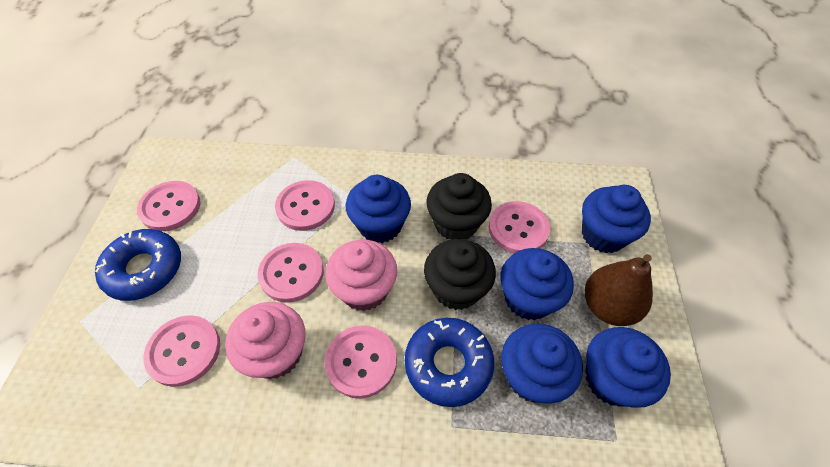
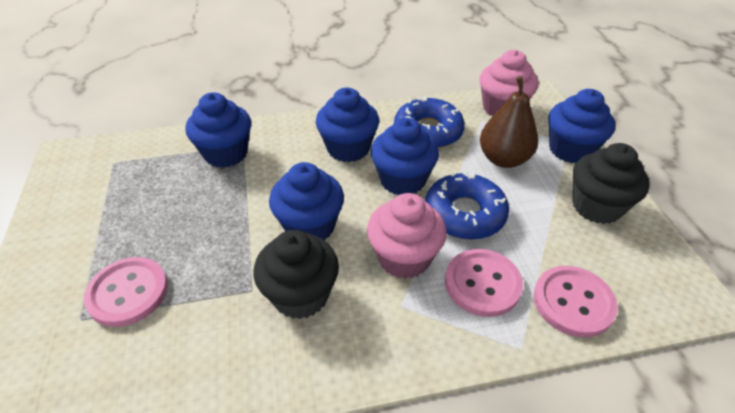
pink button: [137,181,201,231] [143,315,220,387] [258,243,324,302] [275,180,335,231] [324,326,397,398] [489,201,550,253] = 6 -> [84,257,168,327] [445,249,523,317] [534,266,618,338] = 3

